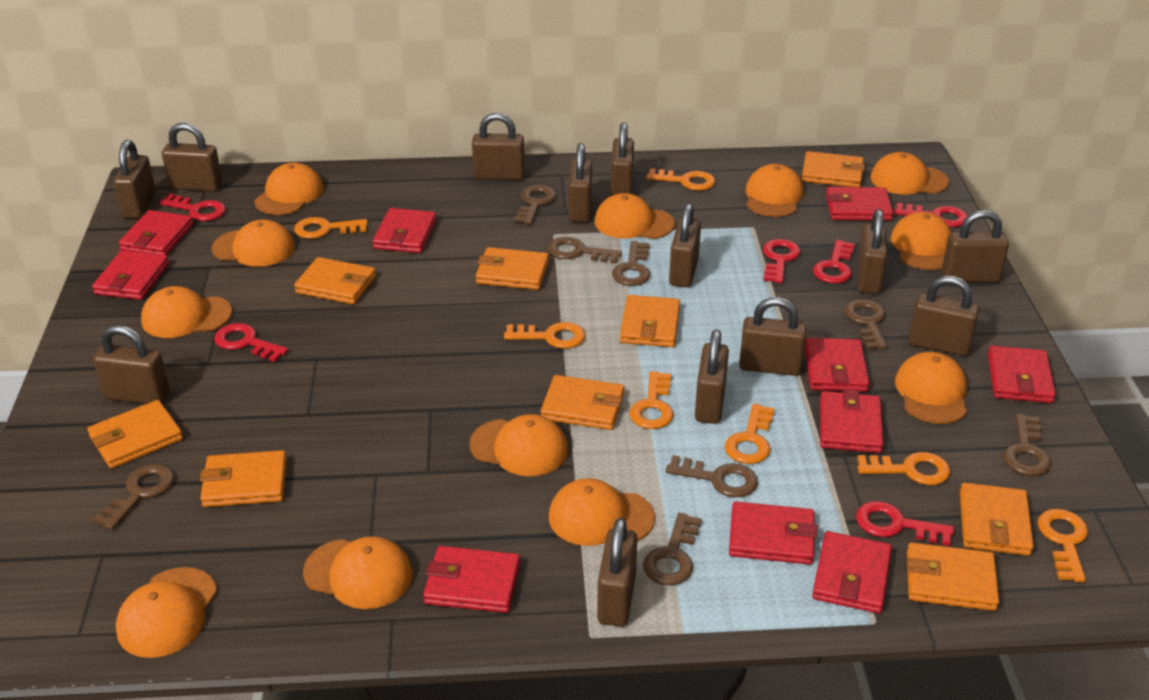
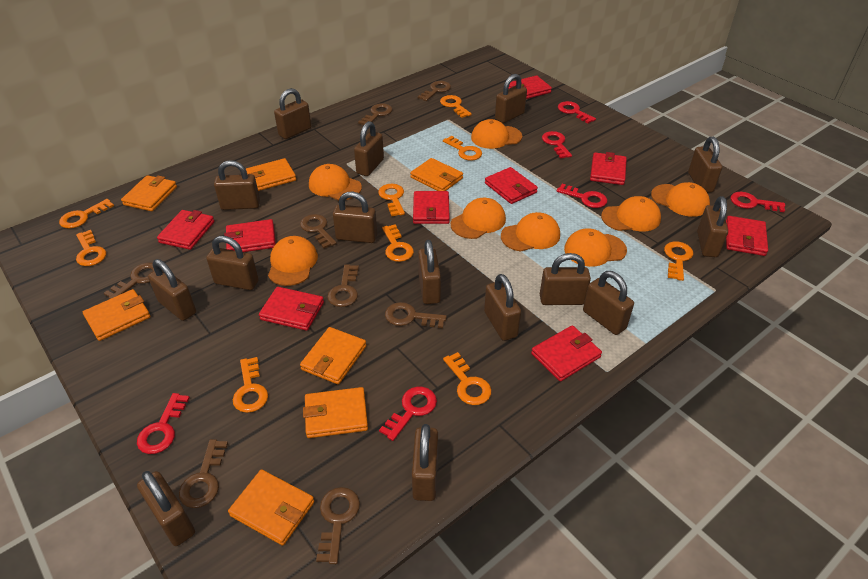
brown padlock: [93,325,170,404] [114,140,156,219] [162,123,222,192] [472,113,525,180] [569,143,592,222] [597,518,638,627] [611,123,634,196] [669,203,701,288] [695,330,729,424] [739,297,807,376] [857,209,887,294] [908,276,979,356] [942,210,1009,282] = 13 -> [137,471,195,546] [148,259,196,321] [206,236,259,290] [214,160,260,210] [274,88,311,139] [333,192,377,243] [354,121,384,176] [412,424,438,501] [418,240,441,304] [484,274,521,341] [495,74,527,123] [540,253,591,305] [583,271,634,335] [688,137,722,193] [697,196,728,257] = 15
orange cap: [116,567,217,658] [141,286,232,338] [211,220,295,267] [254,163,324,215] [303,536,413,609] [469,414,568,476] [549,478,655,546] [594,193,675,239] [746,164,804,217] [870,152,949,194] [891,212,951,270] [895,352,967,424] = 12 -> [268,236,318,286] [309,164,362,201] [451,198,506,239] [471,119,522,149] [501,212,560,252] [564,228,627,267] [601,196,661,231] [651,182,710,217] = 8
orange key: [294,217,368,239] [504,322,585,349] [629,371,674,429] [646,168,715,191] [724,404,775,464] [857,452,950,485] [1038,509,1088,582] = 7 -> [59,199,114,229] [76,230,106,266] [233,357,268,413] [378,184,405,216] [382,224,414,262] [440,95,472,118] [443,136,482,161] [443,352,491,405] [664,241,693,281] = 9
orange wallet: [87,400,183,469] [200,450,287,507] [294,257,376,304] [476,247,549,290] [541,375,624,430] [620,295,680,347] [802,151,865,187] [907,543,999,611] [960,483,1034,556] = 9 -> [83,289,151,341] [121,175,177,211] [228,470,314,546] [246,158,296,191] [300,327,366,384] [303,387,368,438] [410,158,463,191] = 7
red wallet: [92,250,169,300] [118,210,194,255] [372,208,436,253] [423,546,520,613] [729,501,817,565] [805,338,869,392] [812,531,892,613] [820,389,883,453] [826,187,893,221] [988,346,1056,403] = 10 -> [157,210,214,250] [224,219,276,252] [259,287,324,331] [413,191,450,224] [485,167,538,204] [508,75,552,99] [531,325,602,381] [590,152,627,185] [726,216,768,256] = 9

